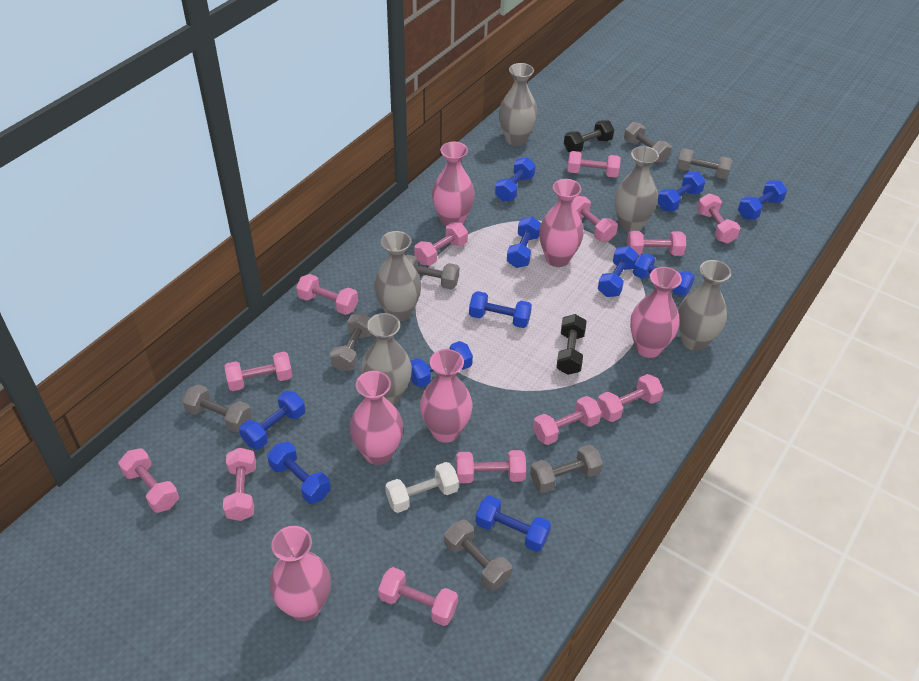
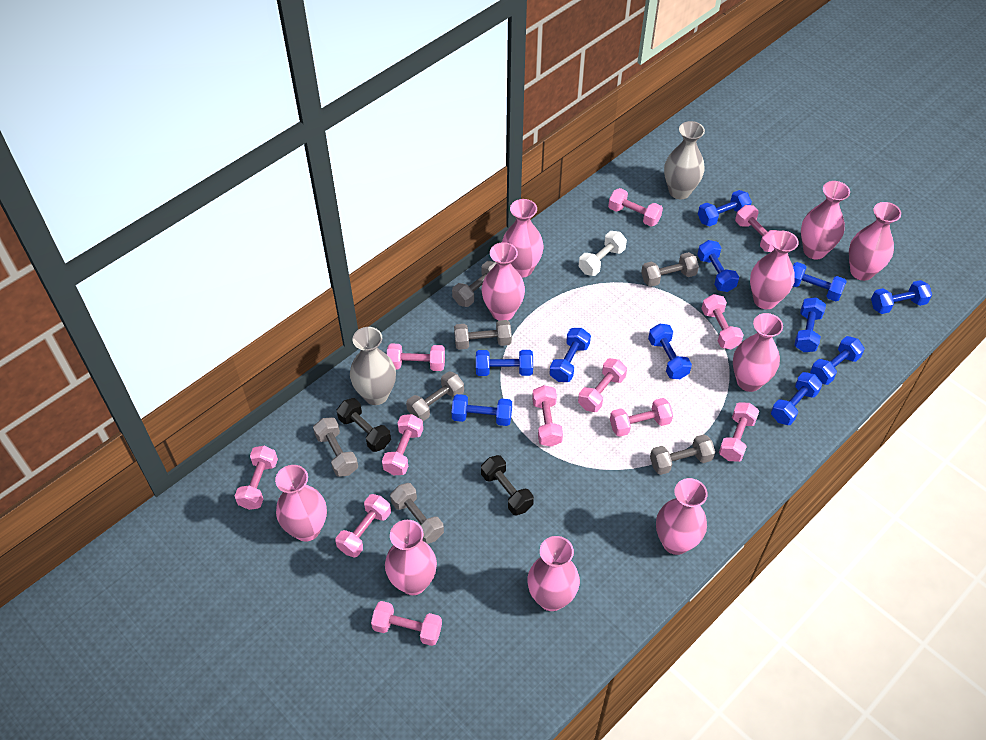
grey vase: [361,313,412,405] [374,231,421,322] [499,63,538,146] [615,146,659,232] [678,260,731,351] = 5 -> [350,327,396,405] [664,121,705,199] = 2
pink dumbbell: [118,448,179,513] [223,448,256,521] [225,352,293,391] [296,274,358,315] [378,567,458,626] [414,222,468,266] [456,450,526,483] [533,396,601,445] [567,151,621,178] [573,196,618,241] [597,374,663,422] [627,231,686,256] [697,193,741,244] = 13 -> [235,446,278,510] [335,494,391,558] [371,601,442,646] [382,414,423,475] [387,344,445,371] [532,385,563,447] [578,358,627,412] [608,188,663,227] [610,398,673,437] [701,294,744,349] [719,403,759,462] [735,205,778,252] = 12
pink vase: [269,526,331,621] [349,371,403,465] [420,349,473,443] [432,142,475,227] [539,179,584,267] [630,267,682,358] = 6 -> [275,465,327,541] [385,520,437,595] [481,242,525,321] [502,199,544,278] [528,536,580,611] [656,478,708,555] [733,313,783,392] [750,231,799,309] [801,181,850,259] [849,202,901,281] = 10

